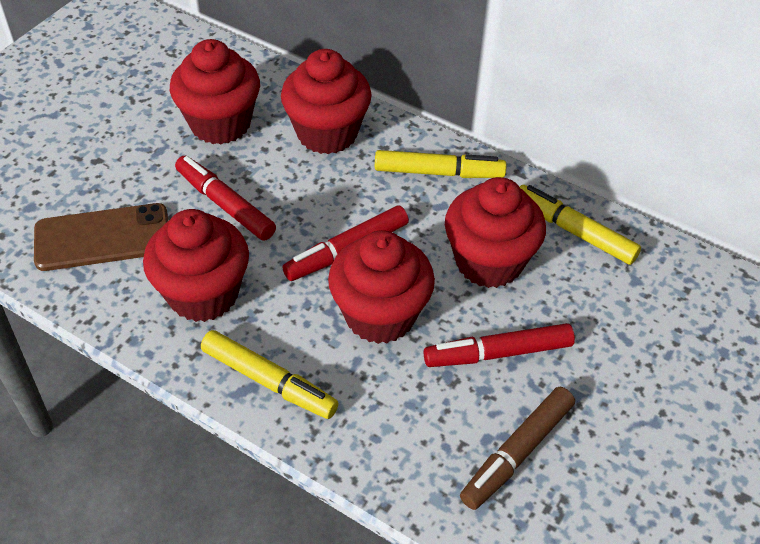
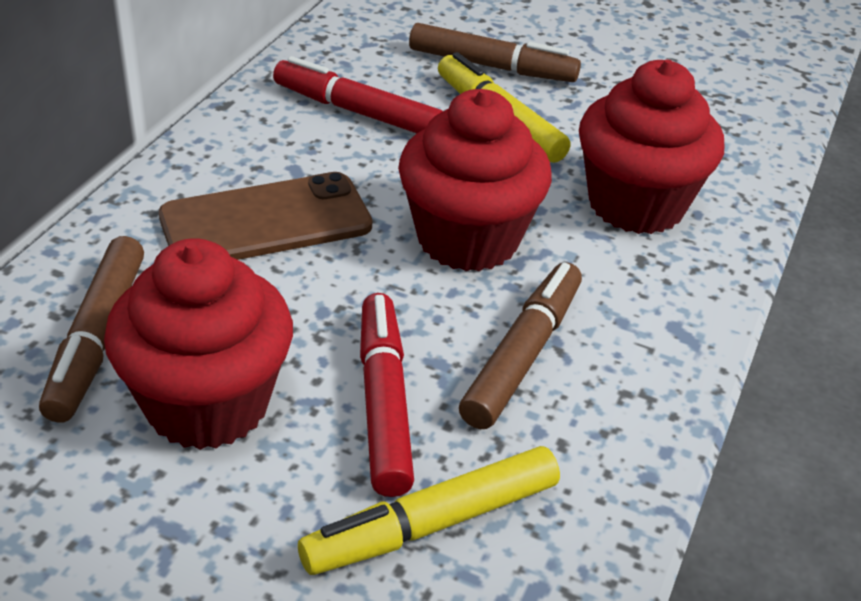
brown marker: [460,387,575,510] = 1 -> [39,236,144,423] [409,23,581,82] [459,262,582,429] = 3
red cupcake: [143,209,249,322] [170,39,260,145] [281,49,372,154] [328,230,435,344] [445,177,546,288] = 5 -> [104,238,293,450] [398,89,552,271] [579,59,724,234] = 3
red marker: [175,156,276,241] [282,205,409,281] [424,323,575,367] = 3 -> [273,56,443,133] [360,293,414,497] = 2
yellow marker: [201,330,339,419] [375,150,507,178] [520,185,641,265] = 3 -> [298,446,560,575] [438,52,570,163] = 2

